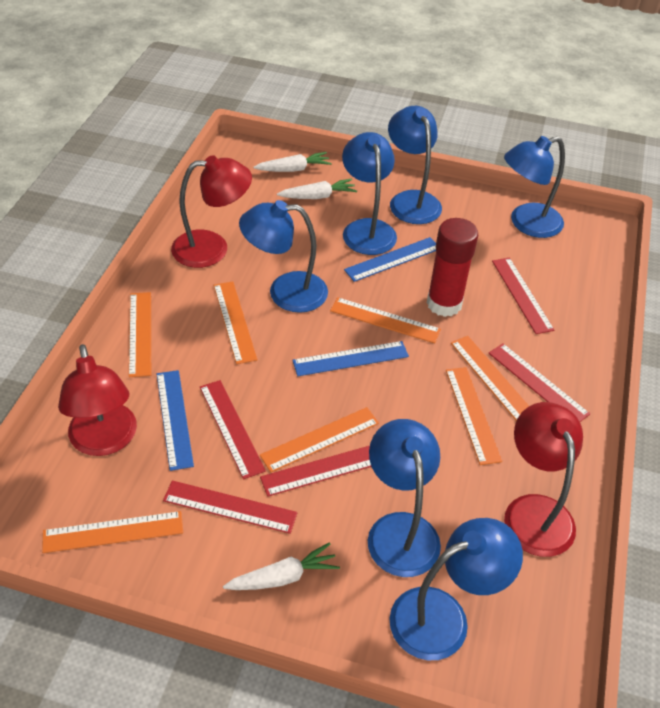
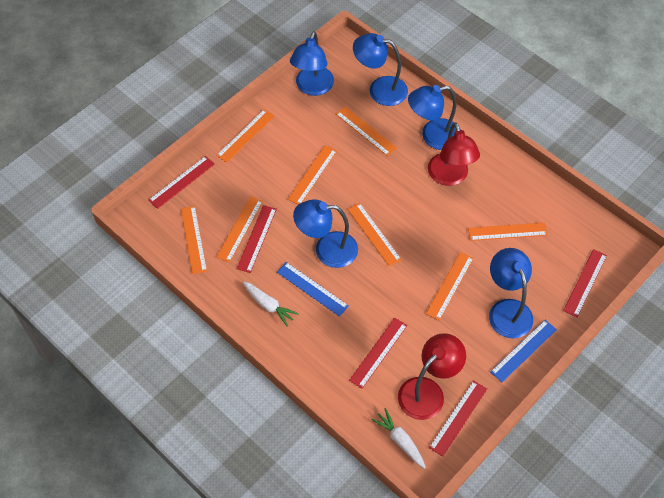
blue lamp: [239,200,328,313] [342,132,397,255] [368,419,441,577] [388,106,442,224] [389,518,523,660] [504,136,565,238] = 6 -> [290,31,334,96] [293,199,358,268] [353,33,408,106] [408,85,461,150] [489,248,533,338] = 5
blue ruler: [157,370,194,471] [292,341,409,376] [344,237,436,282] = 3 -> [277,262,349,317] [490,320,557,382] = 2
orange ruler: [42,511,183,553] [129,292,151,377] [214,282,258,364] [260,407,379,473] [330,297,441,343] [446,367,502,465] [451,336,529,421] = 7 -> [181,206,207,274] [216,109,274,163] [216,196,263,262] [288,145,337,204] [336,106,397,156] [348,203,402,266] [426,252,474,321] [468,223,548,241] = 8
red glue stick: [427,218,478,317] = 1 -> none = 0
red lamp: [58,344,137,456] [171,155,252,268] [504,402,583,557] = 3 -> [398,333,466,420] [428,122,480,186] = 2
white carrot: [223,542,340,590] [253,152,332,172] [277,178,357,199] = 3 -> [243,281,298,326] [371,408,426,469] = 2

